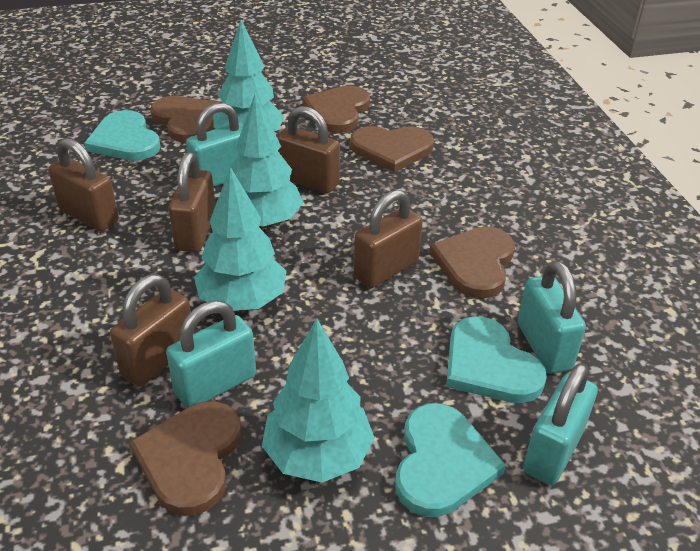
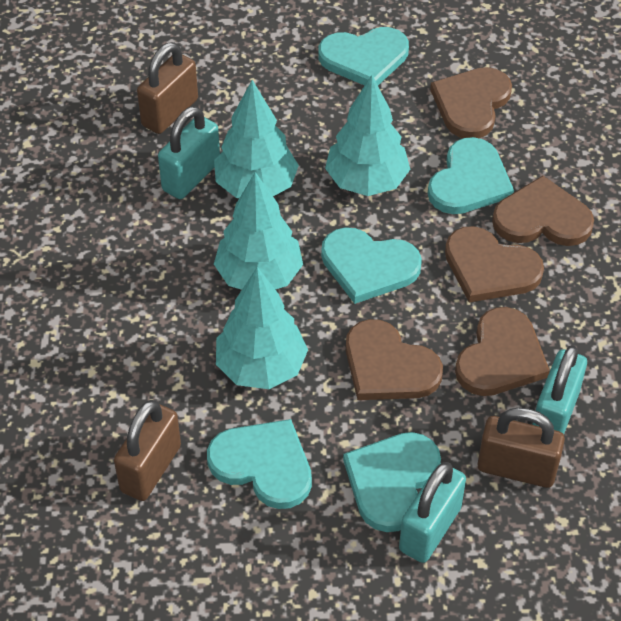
brown padlock: [48,138,119,231] [110,274,194,387] [169,152,215,252] [277,106,340,193] [354,190,423,288] = 5 -> [114,400,181,501] [137,42,198,134] [478,407,565,488] = 3
turquoise heart: [84,110,161,161] [395,403,506,517] [446,316,547,403] = 3 -> [207,419,312,509] [318,27,409,86] [321,227,422,304] [343,432,441,532] [428,137,514,214] = 5
turquoise padlock: [166,300,256,408] [186,103,243,187] [518,261,586,373] [523,363,598,485] = 4 -> [158,106,220,199] [399,462,466,563] [532,345,587,434] = 3

